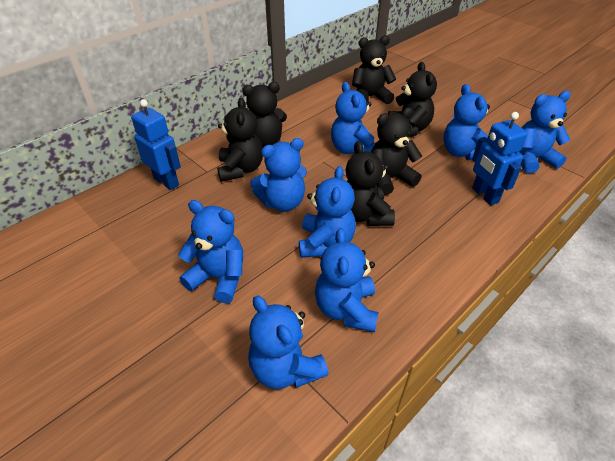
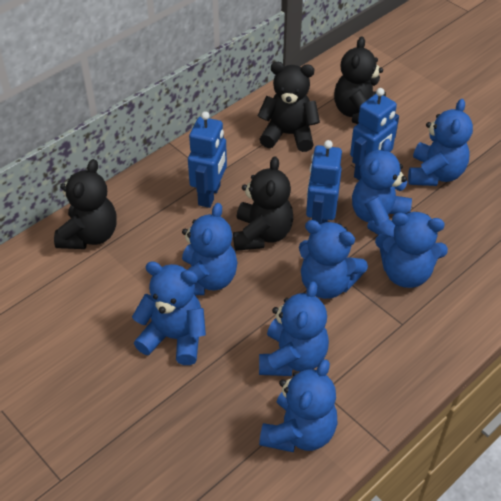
black teddy bear: [217,97,263,182] [242,82,287,147] [346,141,395,226] [352,35,396,104] [371,107,422,195] [388,62,437,137] = 6 -> [54,159,117,249] [233,156,293,251] [257,62,320,152] [334,36,386,124] = 4
blue robot: [131,99,181,190] [472,112,528,205] = 2 -> [188,111,227,208] [306,140,342,224] [350,88,399,180] = 3

